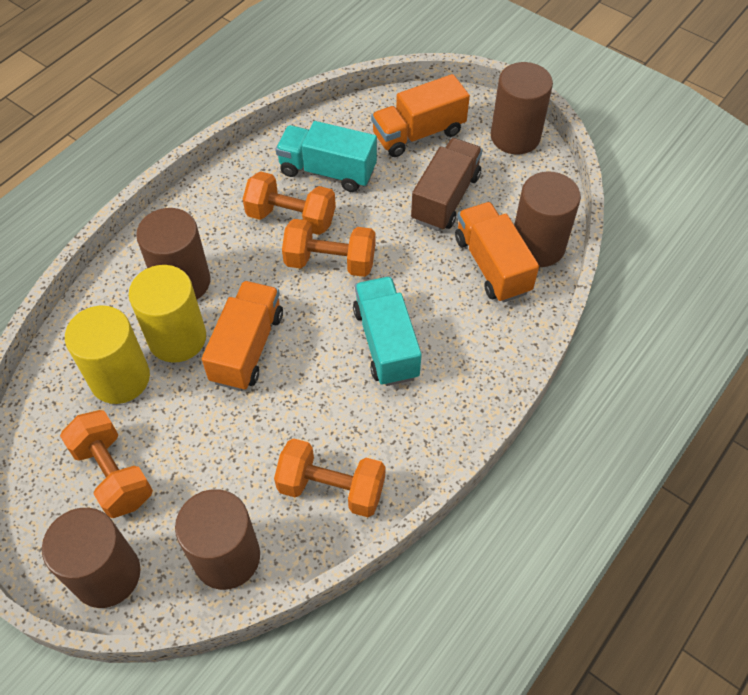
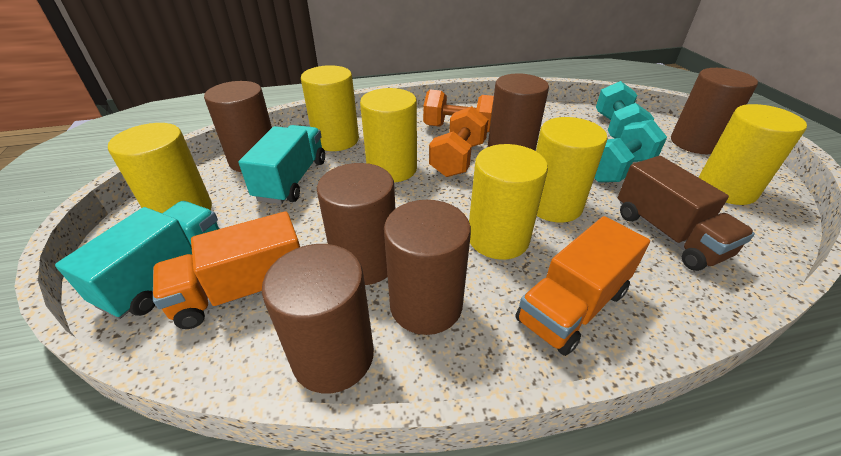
brown cylinder: [42,508,140,608] [136,208,211,299] [175,489,260,590] [491,62,553,154] [514,172,581,267] = 5 -> [204,81,272,172] [262,244,374,393] [317,163,395,285] [384,200,471,335] [488,73,549,151] [671,68,758,154] = 6
orange dumbbell: [60,410,153,518] [243,171,336,235] [274,438,386,517] [282,219,375,277] = 4 -> [423,90,494,132] [429,106,488,177] = 2
orange truck: [202,281,283,391] [371,74,470,157] [455,202,539,303] = 3 -> [153,211,300,329] [515,216,650,356] = 2
turquoise dumbbell: none = 0 -> [595,120,667,182] [596,81,654,139] = 2
yellow cylinder: [65,306,150,404] [129,265,206,363] = 2 -> [108,123,212,213] [301,65,359,151] [360,88,417,183] [469,144,548,260] [536,117,608,222] [698,104,807,205] = 6

